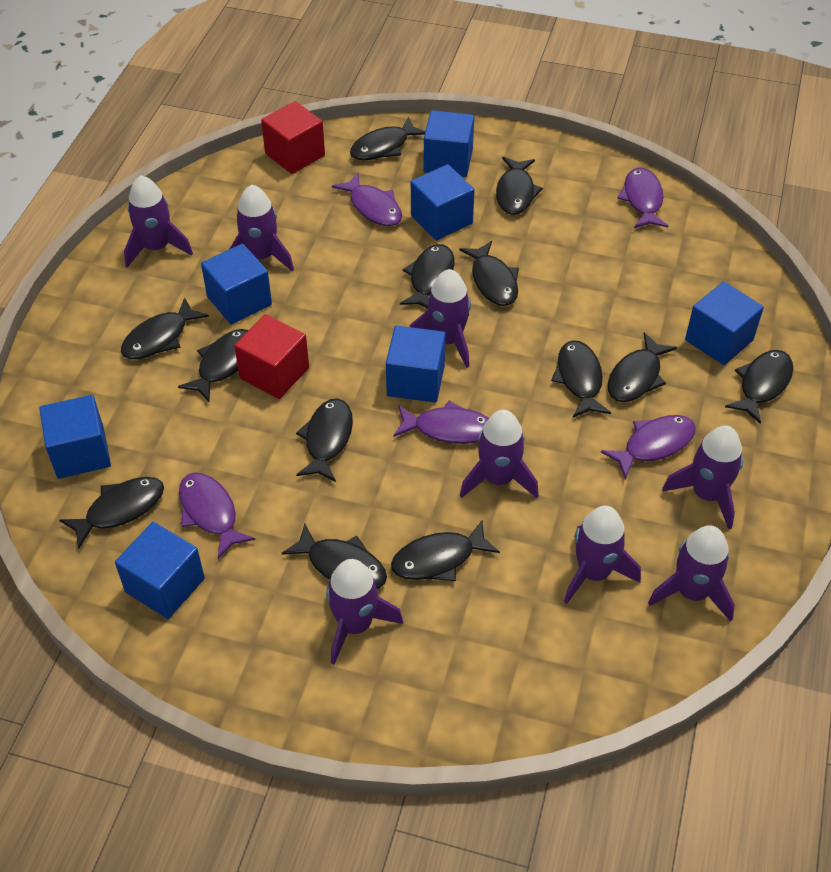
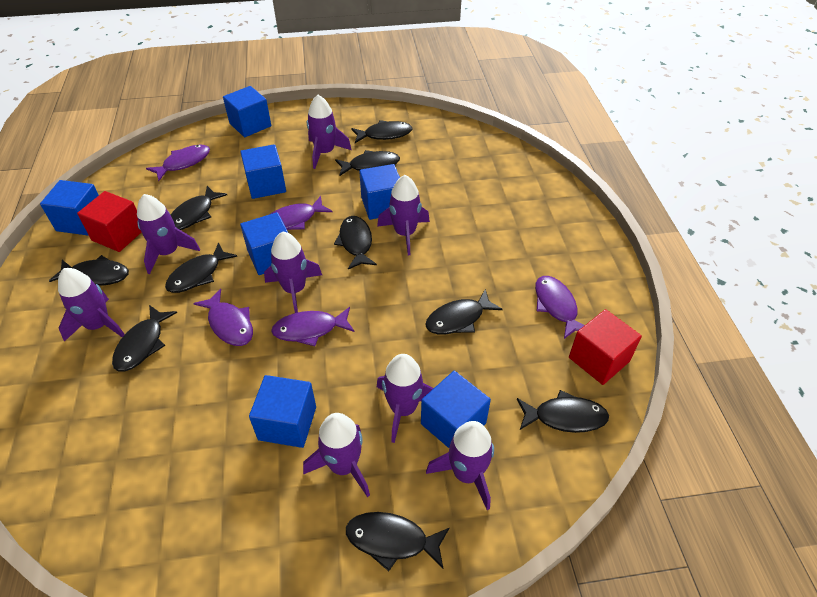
black fish: [59,477,164,549] [121,297,209,359] [178,329,249,402] [281,523,387,589] [296,399,353,482] [350,117,425,160] [391,520,500,581] [400,244,454,309] [459,241,519,306] [496,157,543,215] [551,340,611,417] [608,332,677,402] [725,350,793,424] = 13 -> [49,255,129,286] [112,305,177,371] [165,242,237,293] [171,186,227,230] [334,216,377,269] [335,150,400,176] [346,512,450,572] [351,120,413,143] [425,289,503,334] [517,390,609,433] = 10

